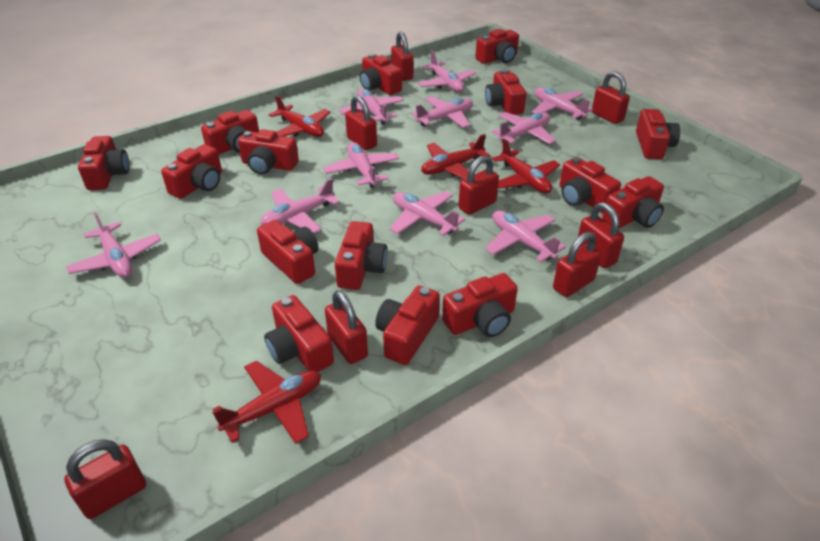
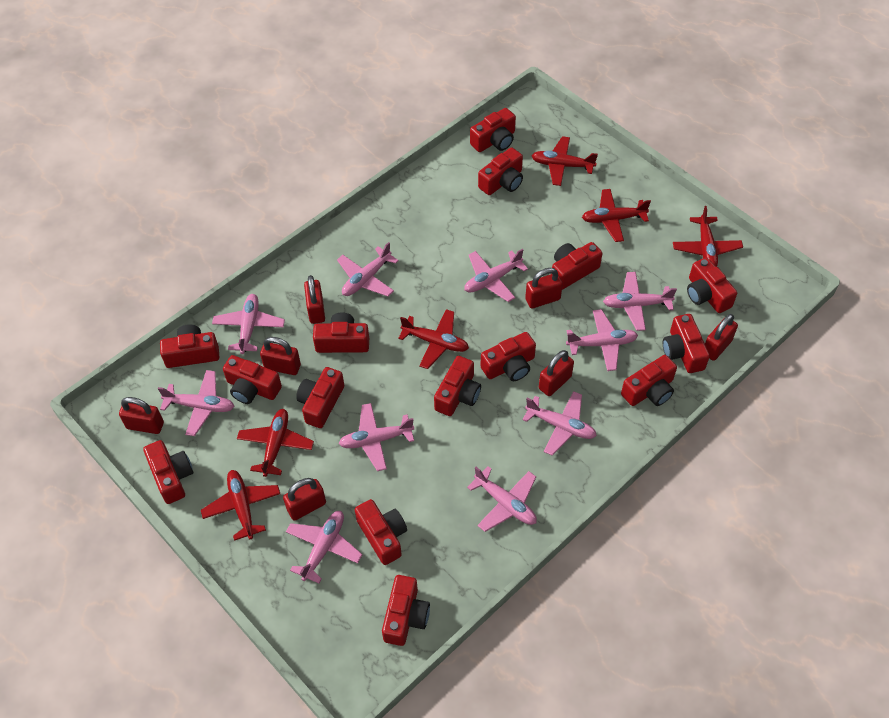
red padlock: [64,439,146,519] [325,290,368,364] [345,95,377,150] [391,32,413,81] [458,155,499,215] [553,232,601,297] [578,202,624,268] [592,71,630,124] = 8 -> [119,397,164,434] [260,337,301,375] [283,478,326,521] [304,275,325,324] [525,268,563,309] [539,350,574,396] [705,314,738,361] = 7
red plane: [212,360,321,444] [269,95,331,137] [421,134,491,179] [492,139,560,193] = 4 -> [201,470,280,541] [237,409,314,477] [398,309,469,369] [532,136,598,186] [582,189,651,242] [673,206,743,267] = 6

